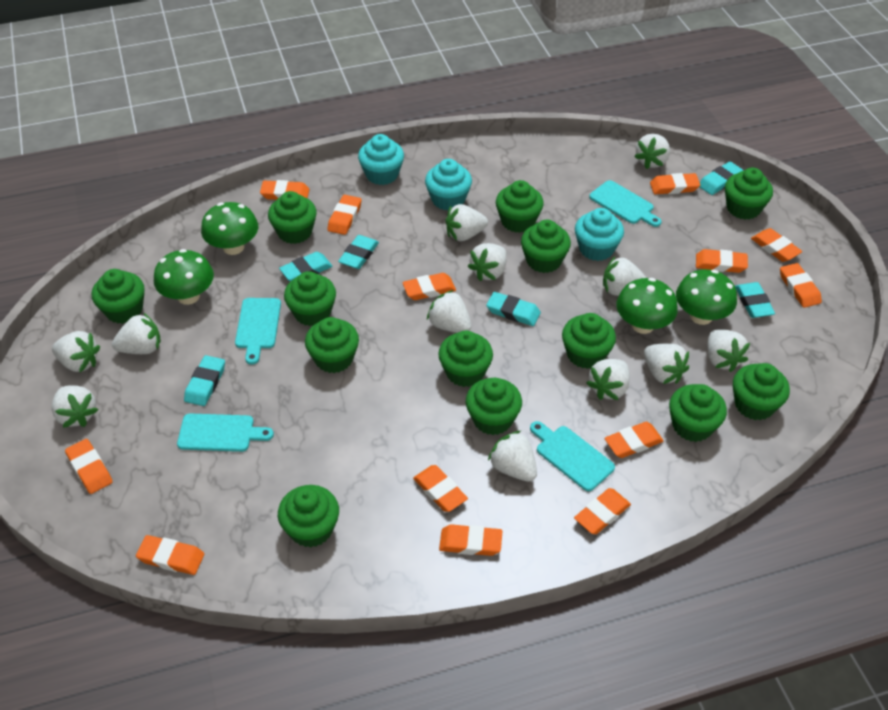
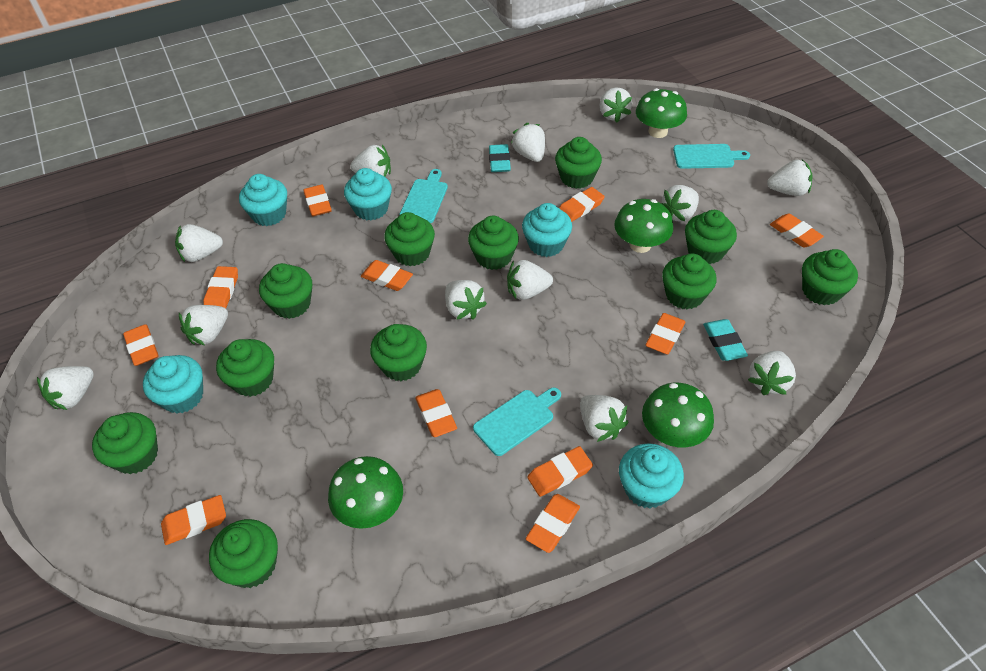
green cupcake: [92,269,145,324] [268,191,317,244] [278,485,339,548] [284,271,336,326] [305,317,359,373] [438,331,493,387] [466,378,522,435] [496,180,544,233] [521,220,571,273] [562,313,616,369] [669,384,727,442] [725,168,773,219] [733,363,790,420] = 13 -> [92,412,158,474] [209,519,278,588] [216,339,274,397] [259,263,312,319] [370,324,427,381] [384,212,435,266] [468,215,519,270] [555,137,602,189] [662,253,717,310] [685,210,737,264] [802,249,858,305] = 11
orange eraser: [65,439,113,494] [136,535,204,575] [260,180,310,200] [327,195,362,235] [402,273,456,300] [413,465,468,512] [439,524,502,556] [574,488,631,534] [604,422,663,458] [650,173,700,194] [696,249,748,273] [751,228,802,262] [780,263,822,308] = 13 -> [123,324,159,366] [161,495,226,545] [204,266,238,308] [303,185,332,216] [361,260,413,291] [415,389,457,437] [526,494,580,553] [527,446,593,497] [559,187,605,222] [645,313,685,354] [770,214,824,248] = 11
turquoise cupcake: [358,134,404,185] [425,159,472,210] [575,208,624,261] = 3 -> [143,355,203,413] [239,174,287,226] [344,168,392,220] [522,203,572,257] [619,443,684,508] = 5
turquoise cutting board: [177,413,274,452] [235,298,281,365] [530,421,615,491] [589,180,662,227] = 4 -> [399,169,448,223] [473,388,561,456] [673,144,750,169] = 3
turquoise eraser: [184,355,225,406] [279,252,333,281] [338,235,379,269] [486,292,541,326] [700,161,744,195] [735,282,775,318] = 6 -> [489,144,511,172] [703,319,748,361] = 2

